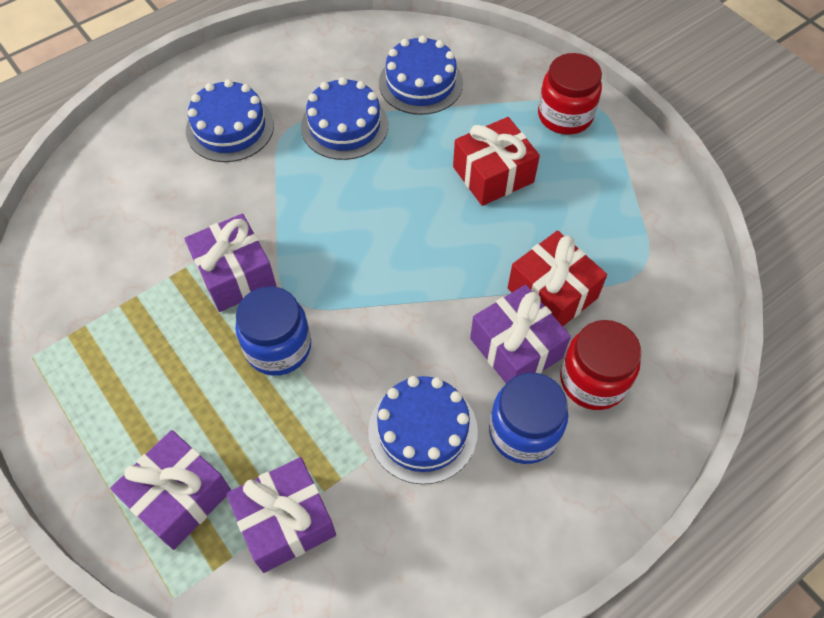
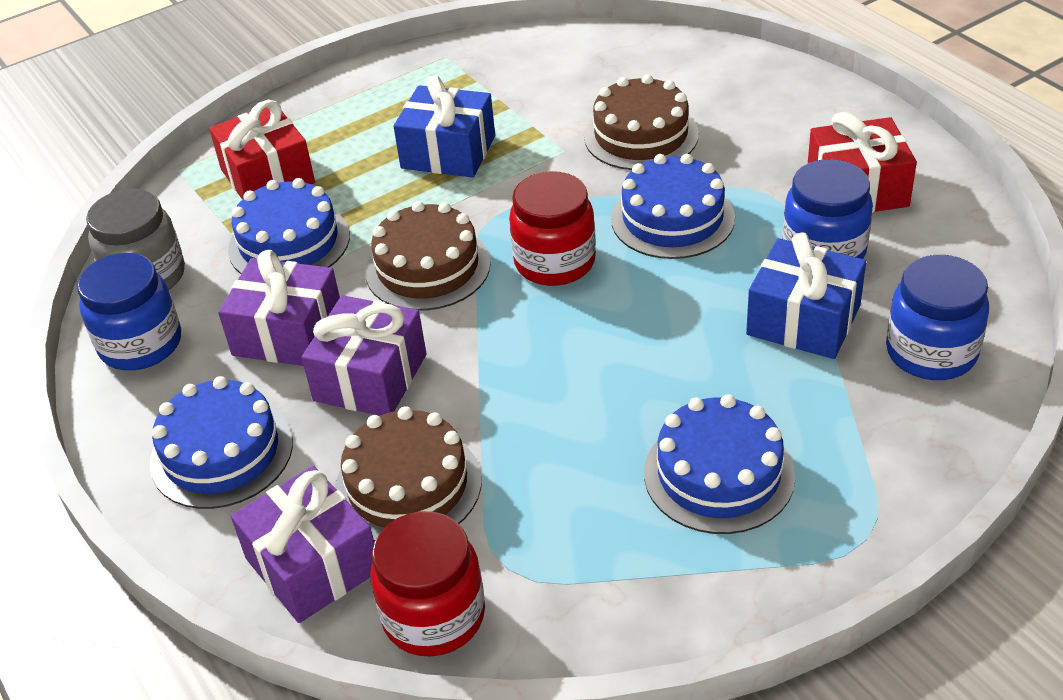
blue gift: none = 0 -> [393,75,495,178] [746,232,866,359] = 2
blue jar: [235,286,311,376] [489,373,568,464] = 2 -> [77,253,181,370] [783,159,873,259] [886,255,989,380] = 3
brown cake: none = 0 -> [335,406,482,542] [365,201,491,311] [584,74,699,170] = 3
grey jar: none = 0 -> [86,189,185,290] = 1
purple gift: [110,430,231,550] [184,214,276,312] [226,457,336,573] [470,285,571,383] = 4 -> [218,250,340,366] [231,466,374,623] [301,295,426,416] = 3

